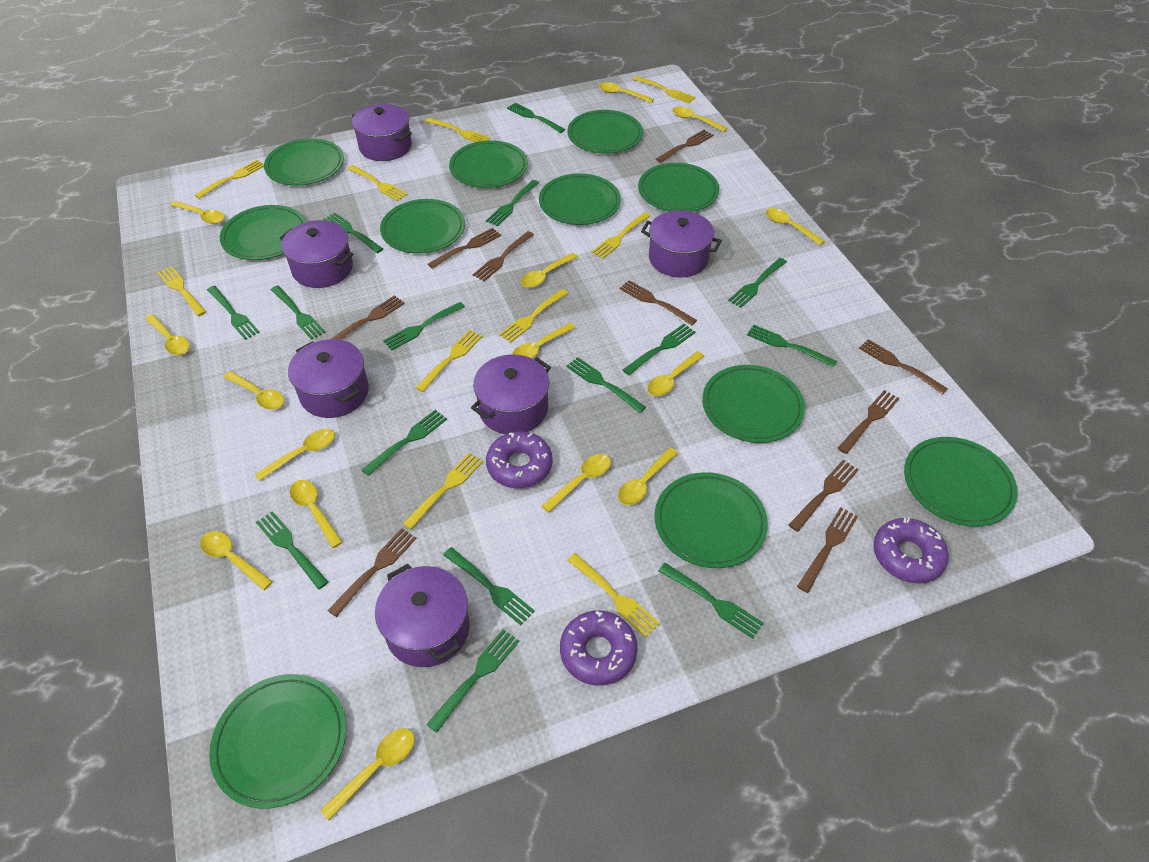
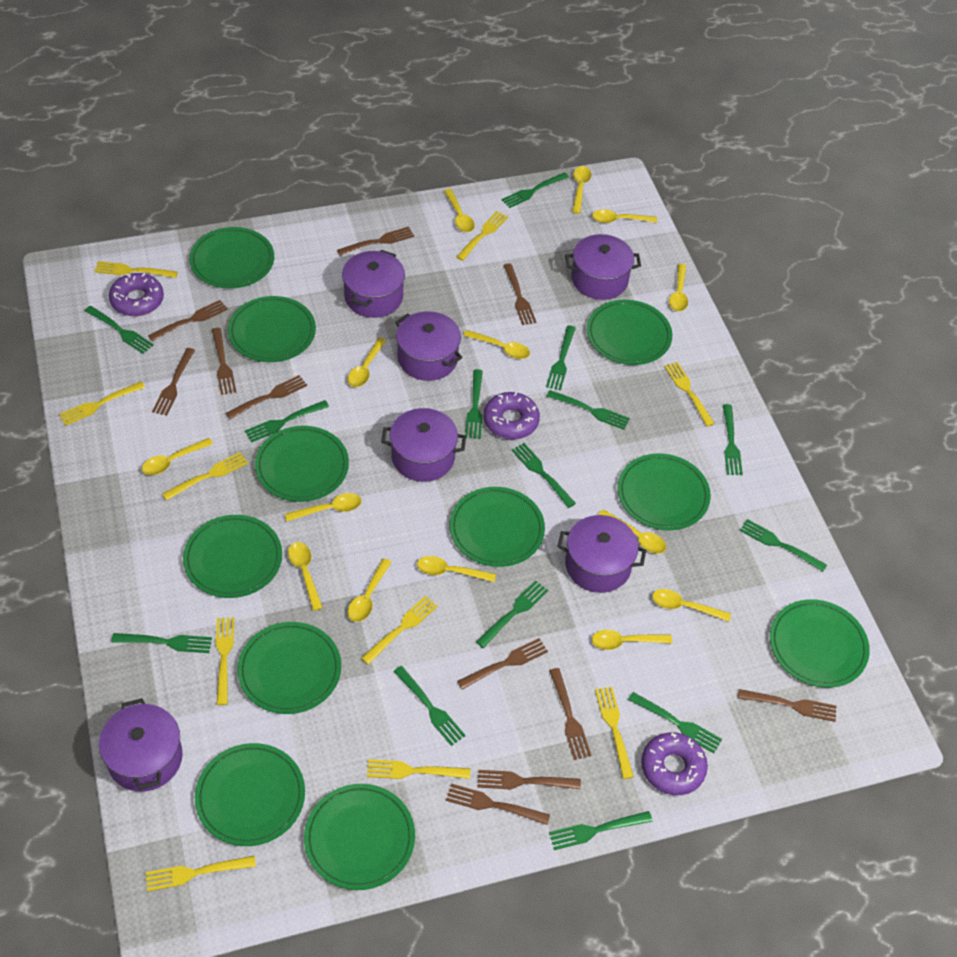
brown fork: [328,528,417,617] [331,295,405,340] [428,228,501,269] [473,231,534,281] [619,280,697,325] [656,130,714,163] [789,460,859,532] [797,507,858,593] [838,390,900,454] [859,339,948,394] = 10 -> [148,300,228,341] [152,348,195,416] [212,328,236,395] [226,375,307,419] [337,227,414,256] [446,784,550,825] [457,638,548,690] [478,770,581,789] [503,263,536,325] [549,668,592,760] [738,689,836,722] = 11
green fork: [207,286,260,340] [256,511,328,590] [271,285,325,340] [323,213,383,253] [362,410,447,476] [383,302,465,350] [426,629,519,733] [443,547,535,625] [486,180,539,226] [507,102,565,133] [566,357,646,413] [623,324,696,375] [659,563,764,639] [728,258,787,308] [747,325,837,367] = 15 -> [85,306,154,354] [111,633,212,653] [245,400,329,443] [393,666,466,746] [465,369,483,439] [476,580,548,648] [502,172,569,208] [512,443,576,508] [546,325,576,390] [546,390,630,430] [549,811,653,850] [628,692,722,753] [723,404,743,475] [740,519,827,572] = 14
yellow spoon: [145,314,190,355] [170,201,225,224] [200,531,273,590] [223,371,284,410] [255,429,335,481] [290,480,343,548] [320,728,415,820] [512,323,576,359] [521,253,578,288] [542,454,611,513] [599,82,654,103] [618,448,678,505] [647,351,704,396] [672,106,727,132] [766,208,825,245] = 15 -> [142,438,213,475] [285,493,361,522] [288,542,323,611] [347,337,387,387] [348,558,391,622] [417,556,496,582] [444,189,475,232] [463,330,530,359] [572,166,591,214] [592,209,657,223] [592,630,672,650] [598,509,666,554] [652,589,731,622] [669,264,688,311] = 14

